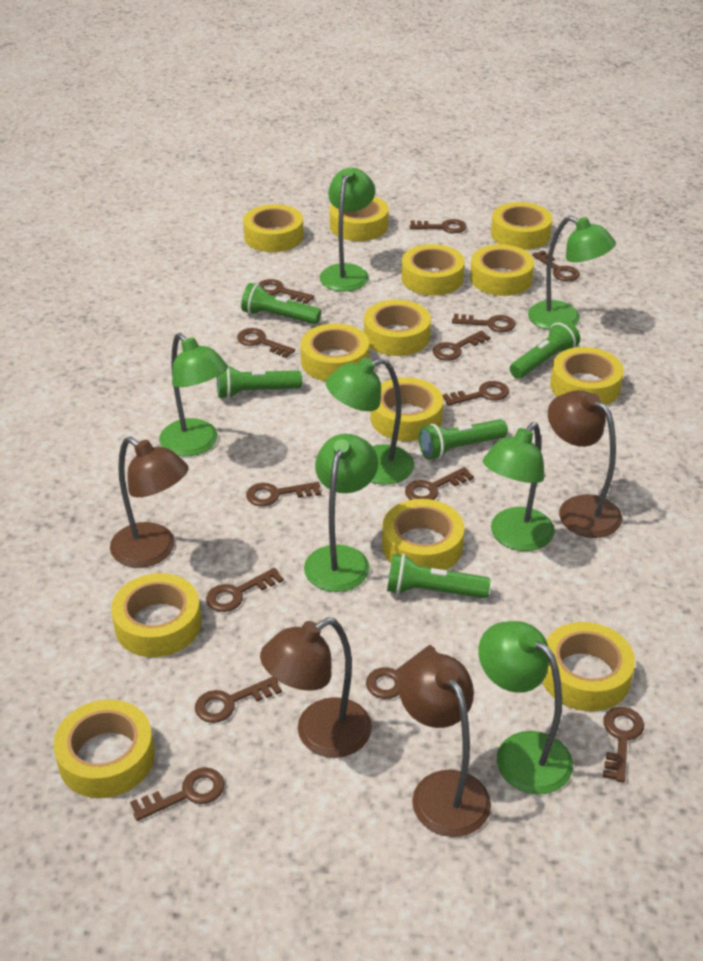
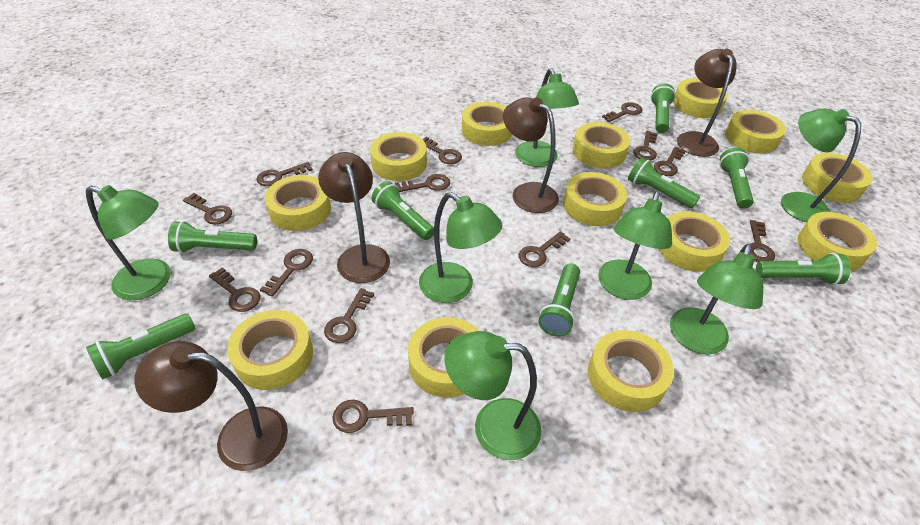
brown key: [130,768,225,821] [195,677,282,723] [206,568,284,612] [237,328,295,358] [246,482,321,506] [258,279,314,304] [366,645,438,699] [405,467,474,500] [410,219,467,233] [432,331,490,360] [443,381,509,406] [452,314,516,332] [532,250,580,281] [603,707,644,783] = 14 -> [183,193,232,225] [209,267,260,312] [256,162,313,186] [260,249,313,297] [324,288,374,343] [332,400,414,433] [395,174,450,192] [422,137,462,164] [519,231,570,267] [602,102,642,122] [633,131,658,161] [654,147,686,176] [750,220,775,262] = 13
green flashlight: [217,366,302,399] [241,283,321,325] [387,554,490,598] [419,419,508,460] [510,320,580,379] = 5 -> [86,313,195,379] [168,221,257,253] [371,181,434,240] [539,264,580,337] [628,158,700,208] [651,84,676,133] [720,148,754,209] [756,253,851,285] = 8

